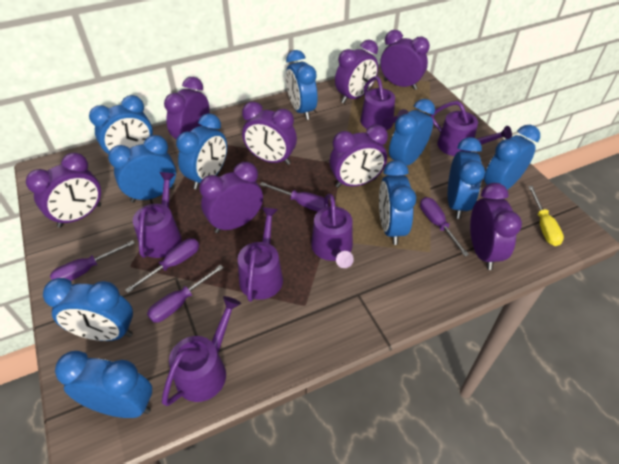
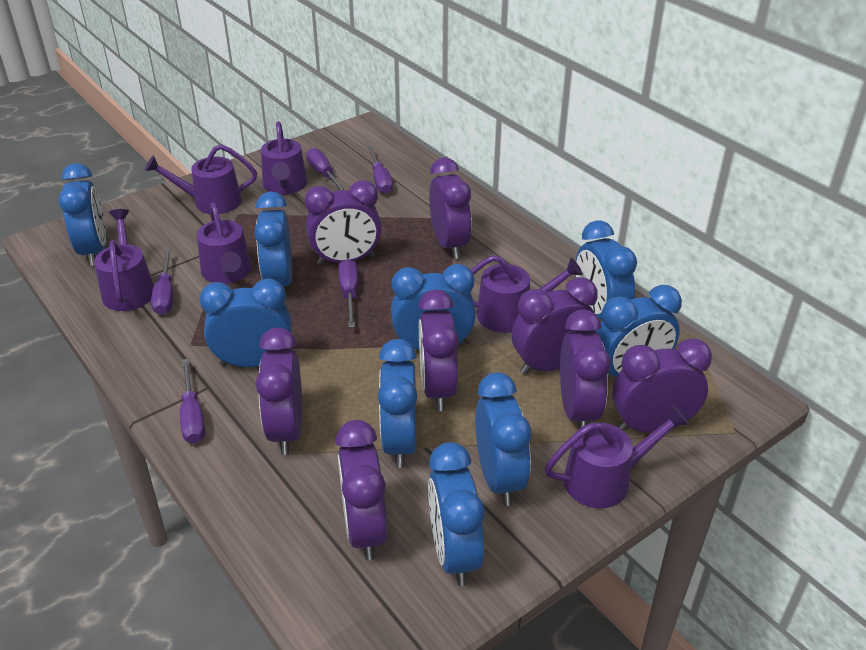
blue clock: [43,278,133,341] [55,351,152,418] [89,95,153,154] [108,135,176,203] [176,113,227,189] [286,50,318,120] [379,160,416,245] [389,99,435,166] [448,137,485,219] [484,125,540,190] = 10 -> [58,163,106,266] [200,278,291,367] [254,191,292,286] [378,339,418,468] [391,264,476,350] [428,442,485,586] [475,373,531,506] [576,221,637,320] [596,285,682,379] = 9
yellow screwdriver: [528,186,564,246] = 1 -> none = 0

